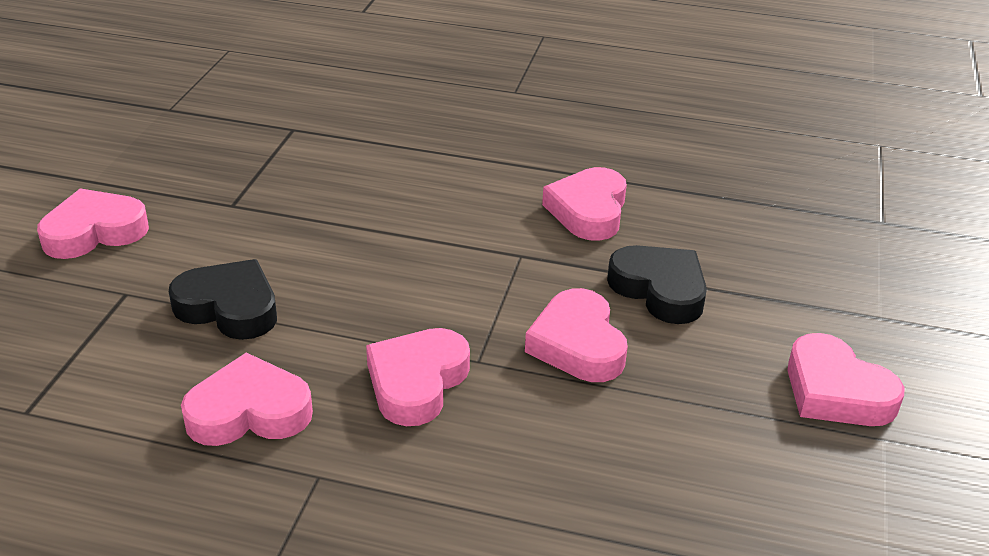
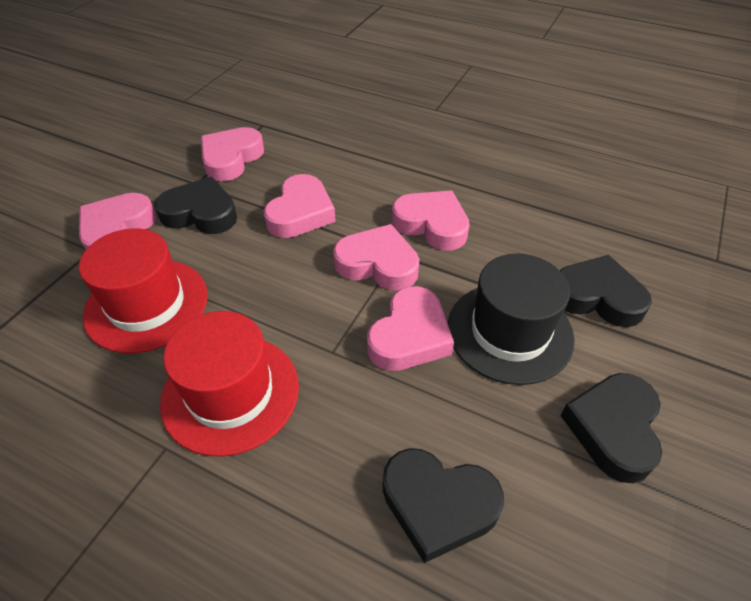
black hat: none = 0 -> [448,254,575,385] = 1
black heart: [169,259,277,340] [607,245,707,324] = 2 -> [154,177,237,234] [383,448,504,563] [560,255,652,327] [560,373,662,483] = 4
red hat: none = 0 -> [79,228,208,353] [160,311,299,457] = 2

